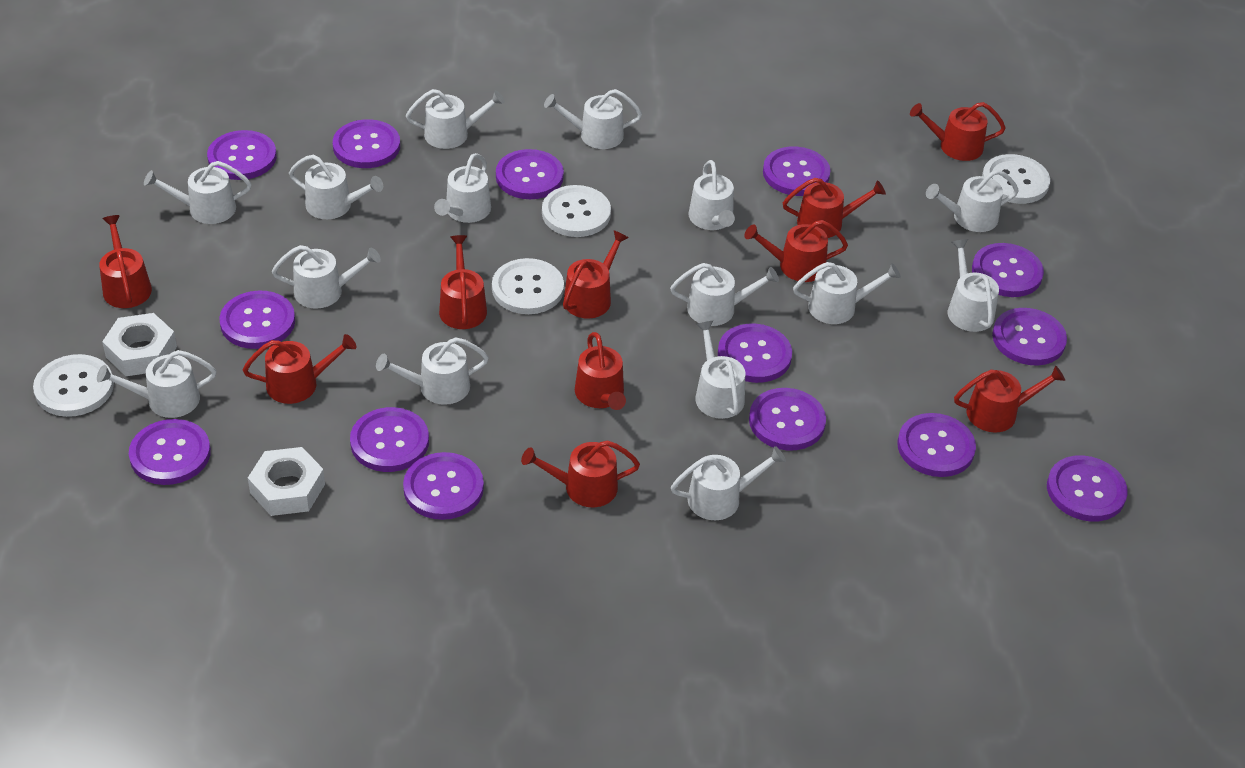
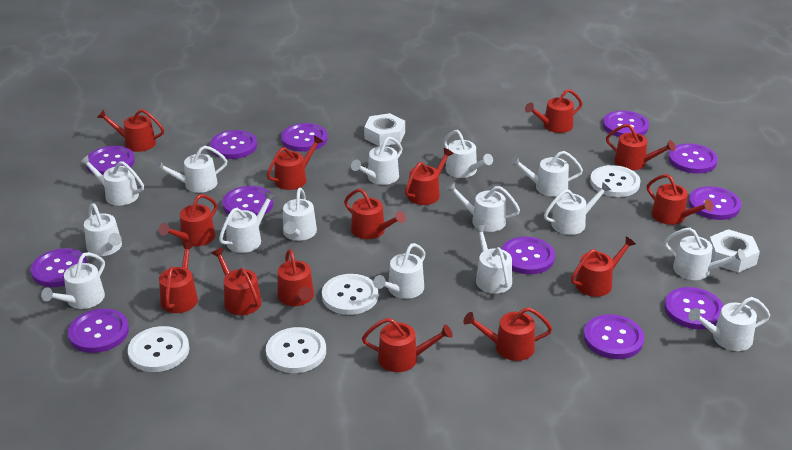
purple button: [129,419,211,485] [207,130,277,180] [219,290,295,349] [333,119,400,168] [350,407,429,472] [403,452,484,520] [496,149,564,199] [718,323,792,383] [749,388,826,451] [763,147,831,196] [897,413,976,477] [972,243,1044,297] [992,308,1067,365] [1047,455,1128,522] = 14 -> [31,248,88,287] [68,309,129,353] [86,146,135,175] [210,130,257,159] [222,186,274,216] [281,123,328,152] [501,237,555,274] [583,314,644,359] [603,111,649,137] [664,287,723,329] [668,143,718,174] [688,186,741,220] = 12
red watering can: [99,215,152,308] [243,334,356,404] [439,235,487,329] [521,440,640,507] [563,230,629,319] [575,332,626,410] [744,220,848,282] [783,178,886,238] [910,102,1006,161] [954,365,1065,432] = 10 -> [97,109,164,152] [159,194,217,246] [159,242,198,313] [211,248,262,315] [267,135,324,190] [277,249,314,306] [344,189,406,239] [362,318,453,372] [405,148,454,205] [463,307,552,361] [525,89,583,133] [571,236,636,297] [606,124,675,170] [647,174,713,225] = 14

